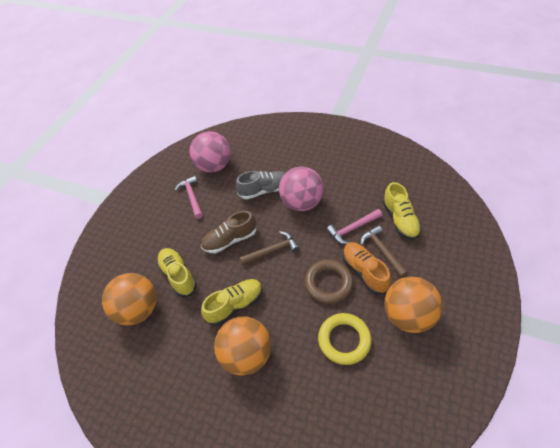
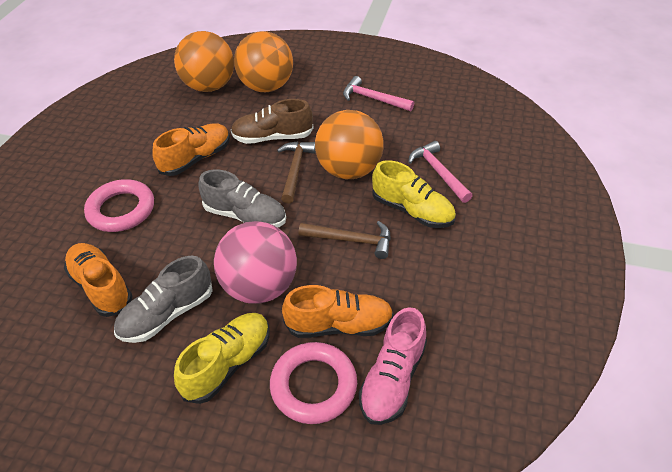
brown ring: [305,259,353,304] = 1 -> none = 0
grey shoe: [236,171,285,199] = 1 -> [114,255,213,343] [198,169,286,227] = 2
orange shoe: [343,242,391,295] = 1 -> [64,243,132,317] [152,123,230,176] [282,285,394,338] = 3
pink ball: [190,131,231,173] [279,167,324,211] = 2 -> [214,221,297,304] = 1
pink ring: none = 0 -> [84,179,154,232] [270,342,357,424] = 2
pink shoe: none = 0 -> [359,307,427,425] = 1
yellow ring: [318,313,372,365] = 1 -> none = 0
yellow shoe: [157,248,197,297] [201,279,263,326] [383,182,421,240] = 3 -> [174,313,269,404] [372,160,456,228] = 2

